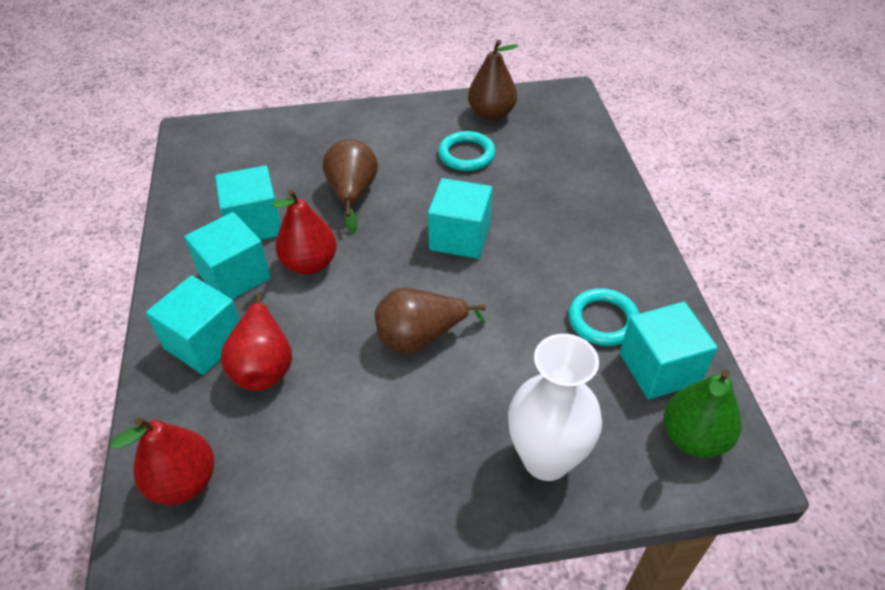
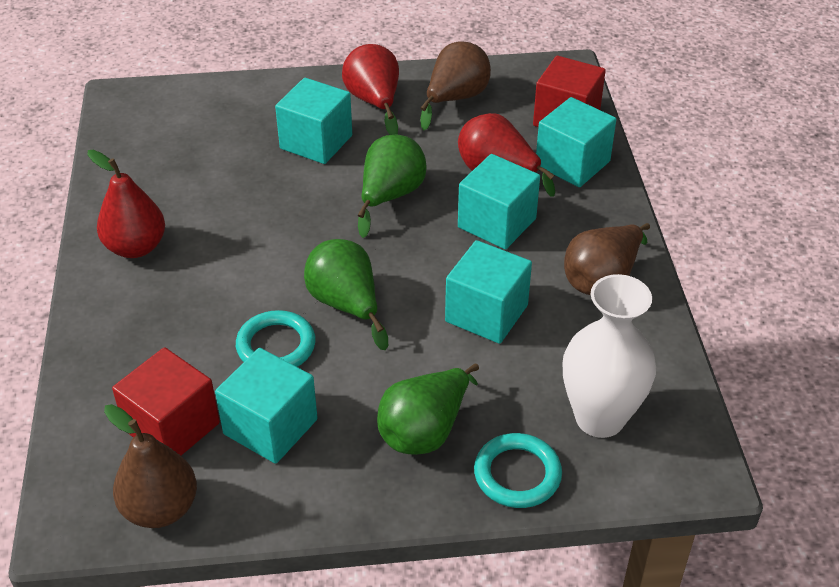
green pear: [664,369,742,458] = 1 -> [304,239,388,350] [358,135,427,238] [377,363,479,455] = 3
red cube: none = 0 -> [112,347,220,455] [533,56,606,127] = 2

